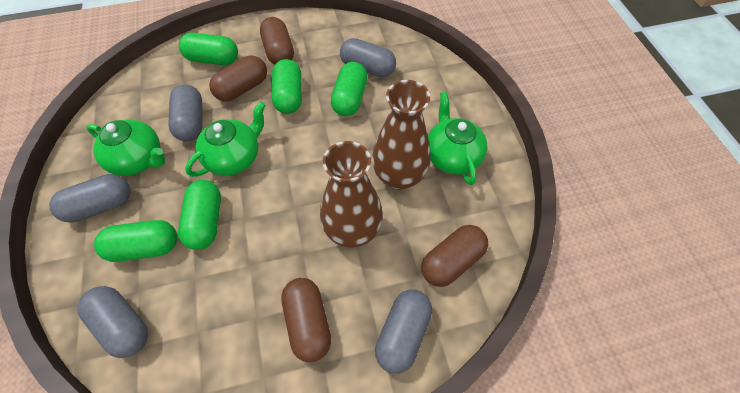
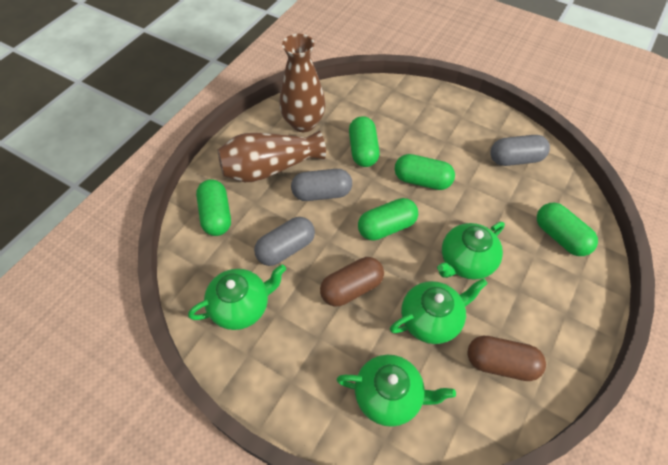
brown capsule: [209,56,267,102] [260,17,294,65] [281,278,331,363] [421,225,488,287] = 4 -> [320,257,384,306] [467,336,546,381] = 2
green teapot: [86,119,165,176] [185,101,266,177] [428,92,488,185] = 3 -> [188,264,286,330] [337,355,456,427] [390,278,488,344] [437,222,505,280] = 4
grey capsule: [49,174,130,223] [77,286,148,358] [168,84,203,142] [340,38,396,77] [375,289,432,374] = 5 -> [254,217,315,266] [291,169,352,201] [490,135,550,166] = 3

